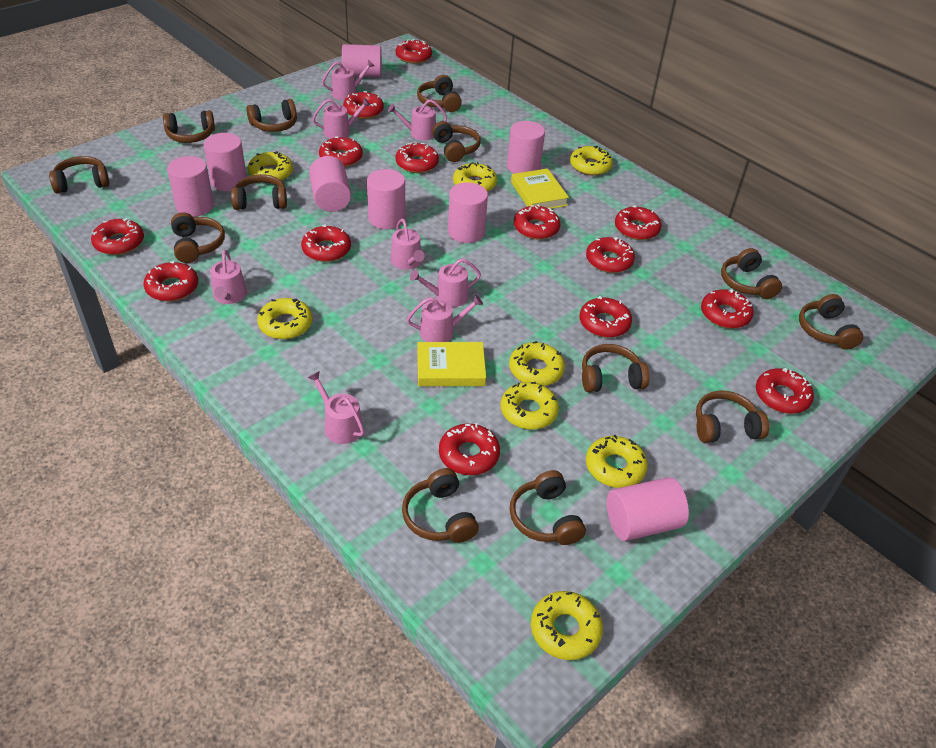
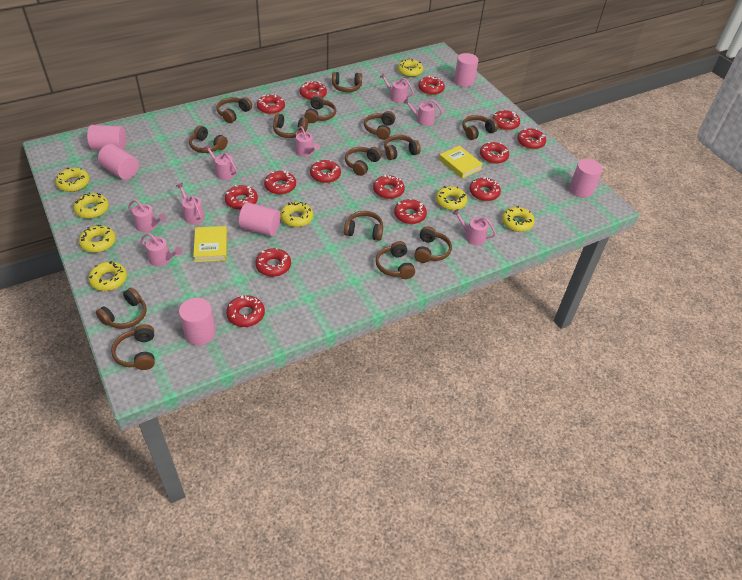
brown headphones: [49,156,109,194] [163,110,215,143] [171,212,225,263] [231,174,287,210] [246,99,297,132] [402,468,479,543] [417,75,462,112] [432,121,481,162] [510,470,586,545] [582,344,650,393] [696,390,769,443] [721,248,782,299] [799,294,863,350] = 13 -> [96,288,147,329] [111,324,155,370] [189,125,228,153] [216,97,252,123] [273,113,308,138] [304,95,336,123] [332,72,362,92] [344,211,383,241] [345,147,382,176] [364,111,395,140] [376,241,415,279] [384,135,421,160] [414,226,452,263] [462,115,498,140] = 14
pink cylinder: [167,156,214,217] [204,133,247,191] [309,156,351,212] [342,44,382,77] [367,169,405,229] [448,182,488,243] [507,121,545,174] [607,477,689,541] = 8 -> [87,125,126,150] [98,144,139,180] [179,298,216,346] [239,202,280,236] [454,53,478,87] [569,159,603,198] = 6

